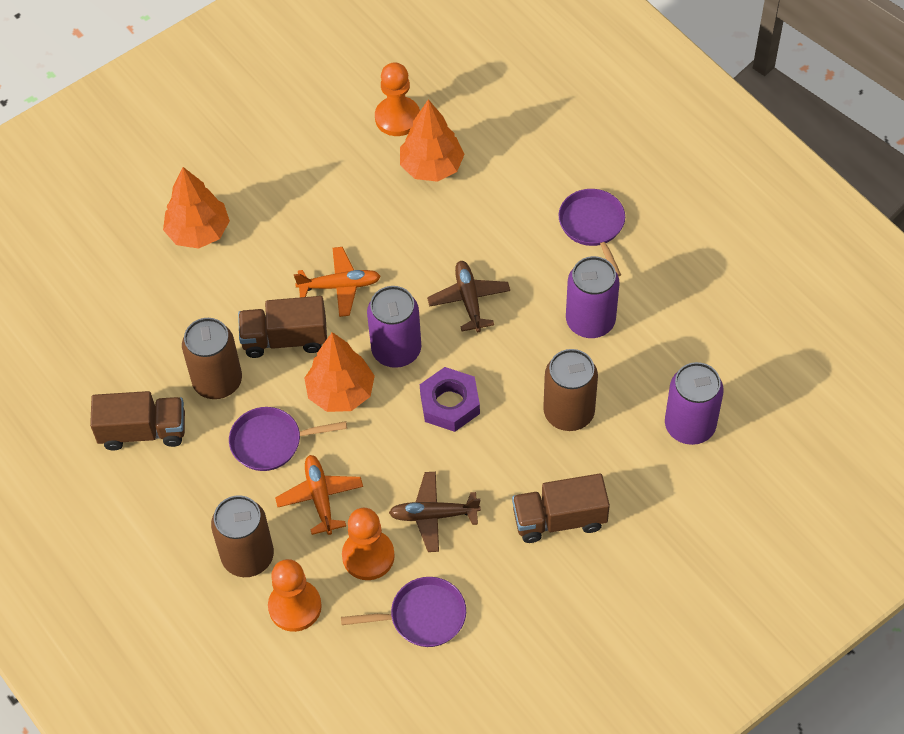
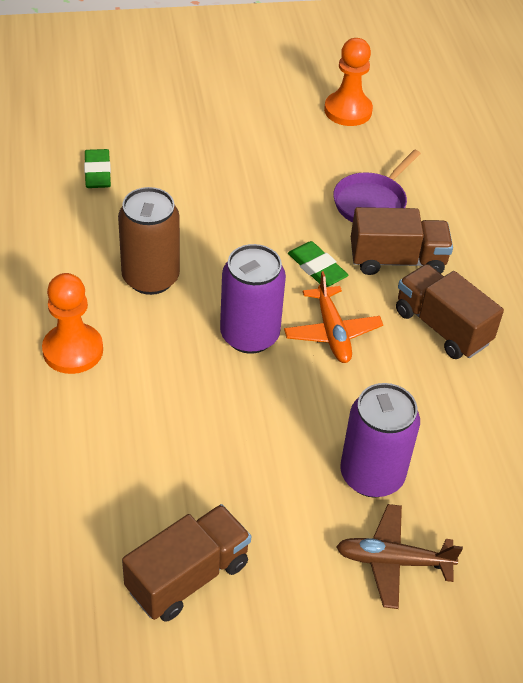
brown can: [182,318,242,399] [211,495,274,577] [543,349,598,431] = 3 -> [118,187,180,295] = 1
brown plane: [389,472,481,552] [427,261,510,332] = 2 -> [336,504,463,609] = 1
green eraser: none = 0 -> [84,149,111,188] [288,241,348,287] = 2
orange pawn: [268,559,322,632] [342,508,395,580] [375,62,420,136] = 3 -> [42,273,103,374] [324,38,373,126] = 2
orange plane: [275,455,363,535] [294,247,381,317] = 2 -> [284,271,383,363] = 1
orange tree: [163,167,230,249] [304,332,375,412] [400,99,465,182] = 3 -> none = 0
purple can: [367,286,421,368] [566,256,619,338] [665,362,724,445] = 3 -> [220,244,286,354] [340,383,420,498] = 2
purple nut: [420,367,480,432] = 1 -> none = 0
purple pan: [229,407,347,471] [341,577,466,647] [559,189,625,277] = 3 -> [333,149,421,222] = 1

